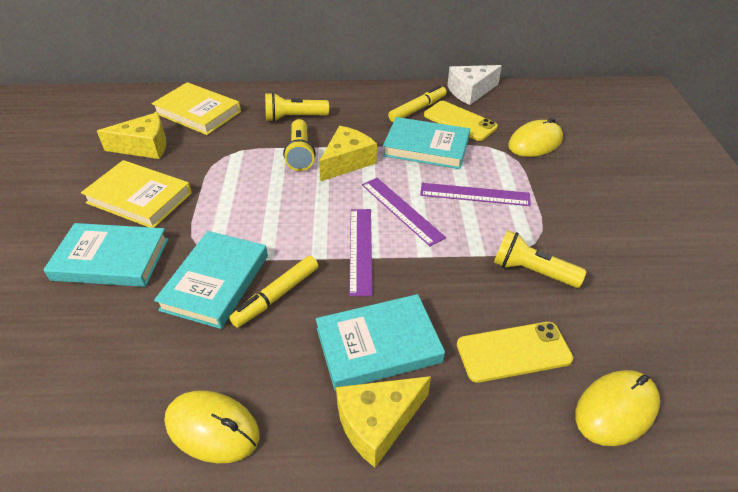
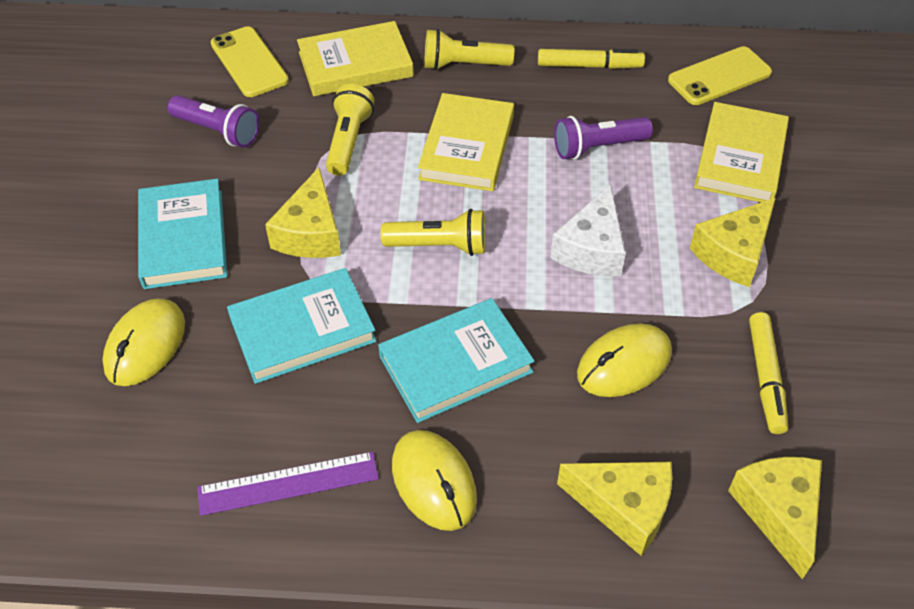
purple flashlight: none = 0 -> [168,95,260,148] [554,116,653,160] = 2
purple ruler: [349,209,373,296] [362,178,446,246] [420,183,531,206] = 3 -> [197,452,379,516] = 1
turquoise book: [44,223,168,287] [154,231,268,329] [316,294,445,391] [383,117,470,169] = 4 -> [138,179,227,289] [227,268,376,384] [378,298,535,423] = 3
yellow book: [81,160,192,228] [152,82,241,135] = 2 -> [297,21,414,96] [418,93,514,191] [694,102,789,202] = 3
yellow cheese: [97,113,166,159] [319,126,377,181] [336,376,431,468] = 3 -> [265,167,341,258] [557,462,673,556] [690,198,776,287] [728,457,822,579] = 4

